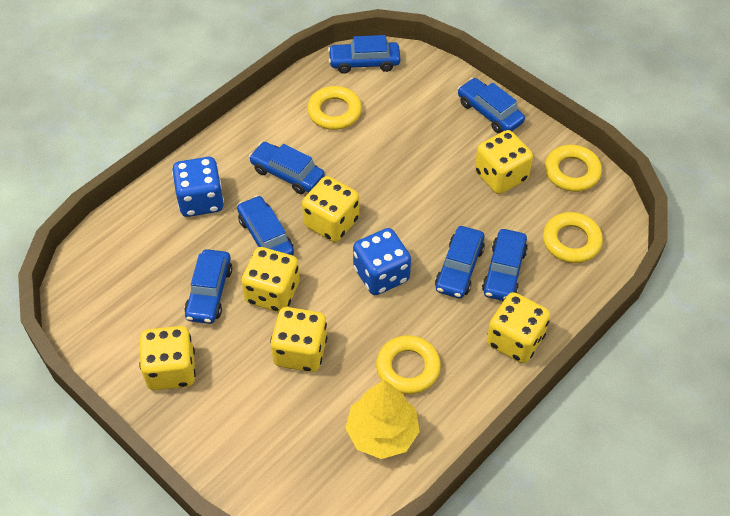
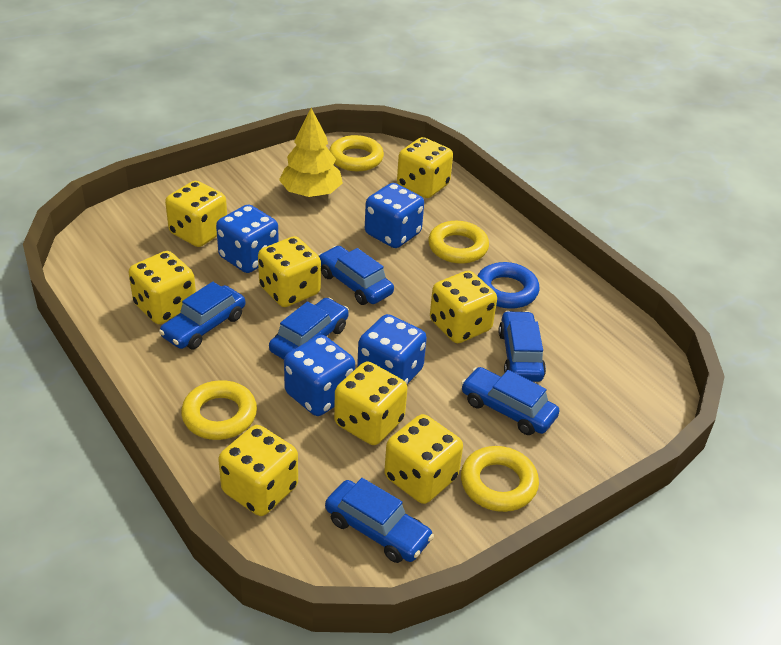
blue car: [184,249,232,324] [237,195,294,255] [249,142,325,194] [328,35,400,74] [435,226,485,298] [458,78,525,133] [482,229,528,301] = 7 -> [159,282,246,349] [269,298,349,360] [318,246,394,305] [325,478,434,563] [461,367,559,435] [498,311,546,382] = 6
blue dice: [172,157,224,217] [353,228,411,295] = 2 -> [216,204,279,273] [284,335,355,416] [357,314,427,384] [365,183,424,248] = 4
blue ring: none = 0 -> [478,262,540,309] = 1
yellow dice: [139,326,196,390] [241,247,300,312] [270,307,327,372] [302,176,359,242] [475,130,533,194] [487,292,550,363] = 6 -> [128,251,196,324] [165,181,227,247] [218,425,298,516] [258,236,321,307] [334,361,407,445] [384,414,463,504] [397,137,453,198] [430,271,497,343] = 8

